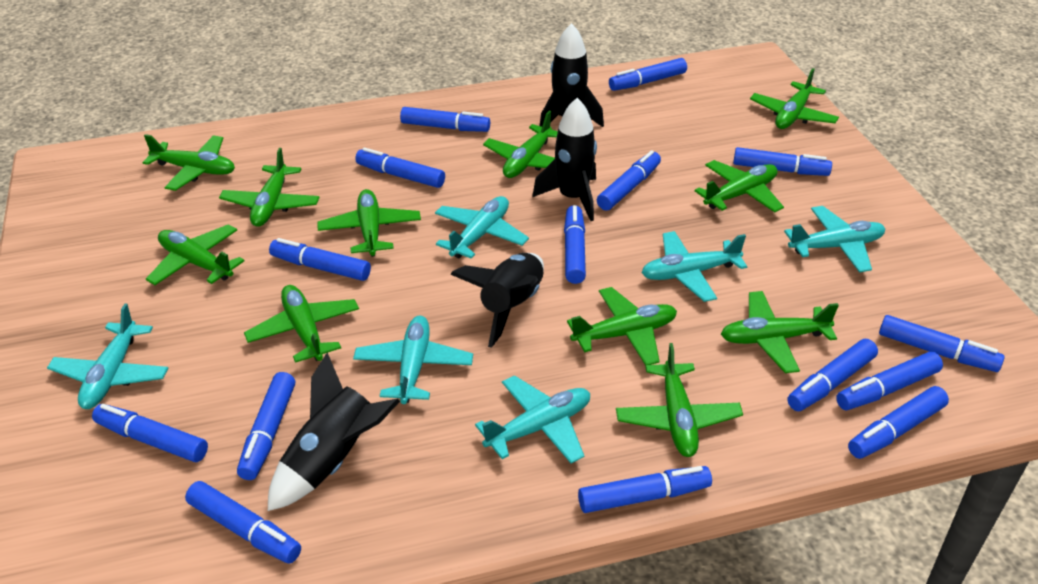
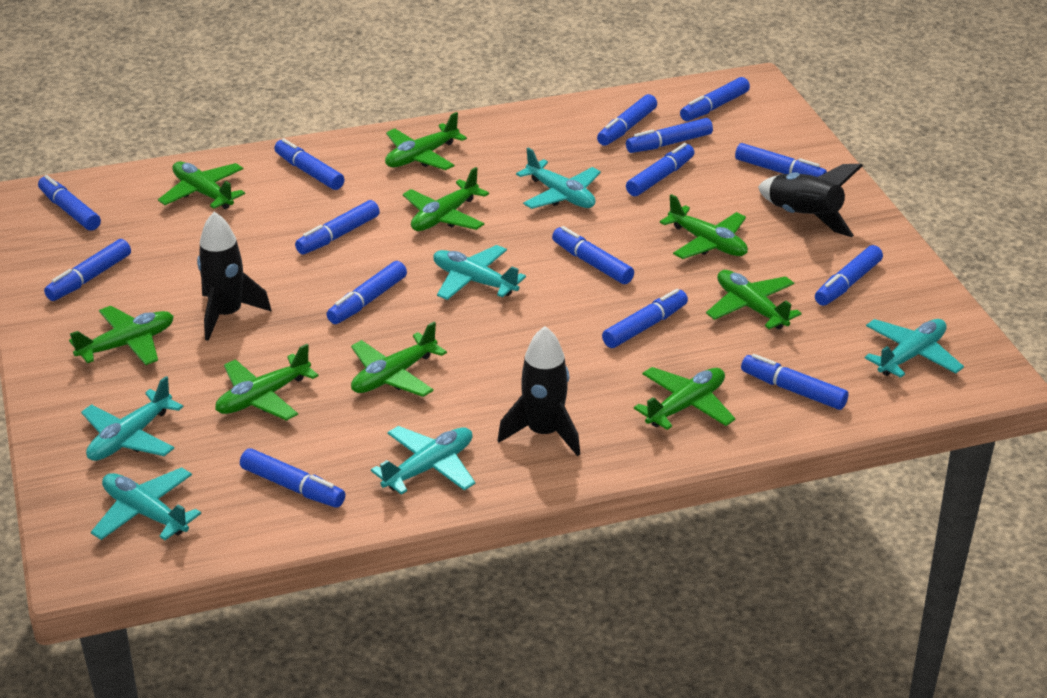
black rocket: [268,352,400,511] [450,253,544,348] [532,98,597,221] [540,23,604,127] = 4 -> [197,212,272,341] [497,326,580,456] [758,164,863,237] = 3
green plane: [142,134,235,191] [146,224,245,285] [219,148,320,227] [244,285,359,363] [317,189,421,257] [483,110,558,178] [567,287,677,366] [616,343,743,457] [695,160,784,212] [721,291,839,373] [750,68,839,129] = 11 -> [69,306,174,365] [158,161,245,209] [215,344,319,421] [351,322,447,397] [385,112,467,170] [403,167,489,231] [634,367,736,430] [660,194,748,259] [706,270,802,329] = 9

